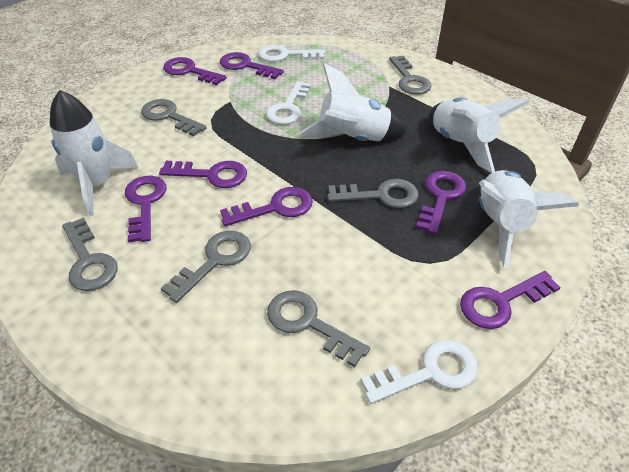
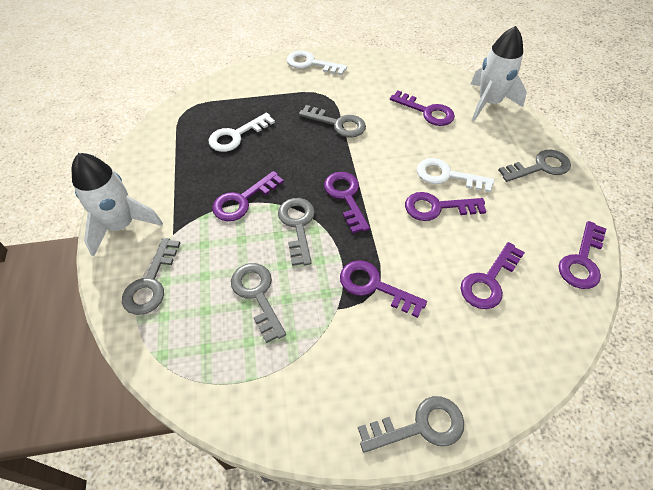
white rocket: [50,90,139,216] [300,63,407,141] [429,98,530,173] [479,170,579,268] = 4 -> [72,153,163,257] [471,26,527,121] = 2

